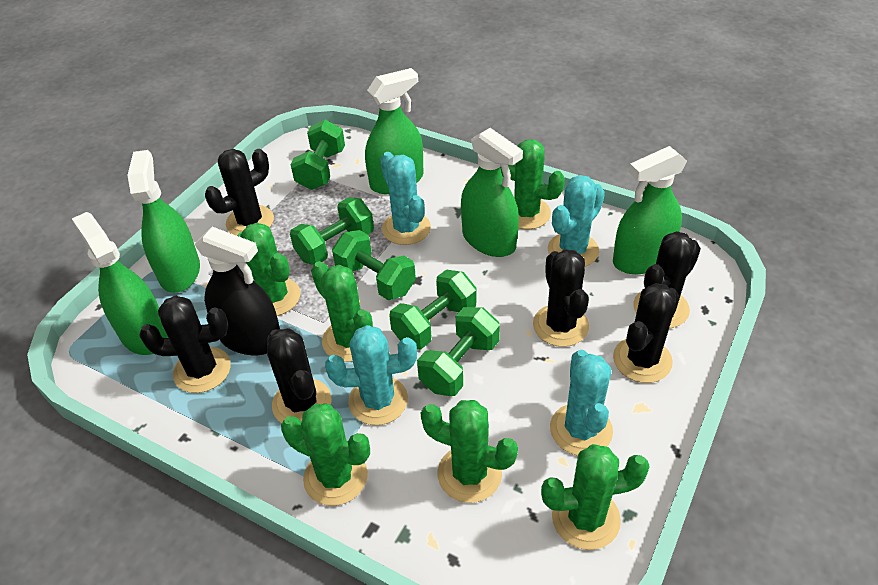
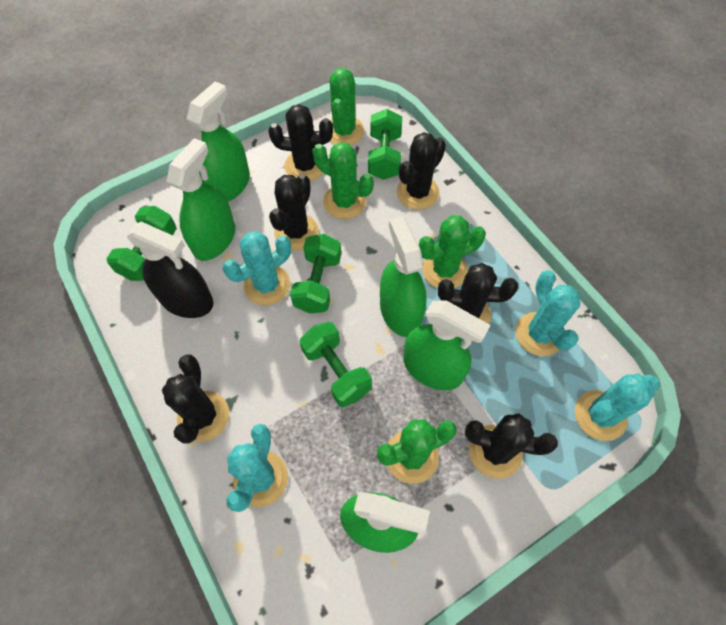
green cactus: [238,223,300,316] [281,404,370,506] [311,261,374,362] [421,400,518,503] [500,139,565,229] [541,444,650,550] = 6 -> [313,142,374,219] [329,68,364,145] [377,419,457,484] [419,215,486,288] = 4
green dumbbell: [290,197,374,265] [291,120,345,190] [332,230,416,300] [389,270,477,349] [417,307,500,396] = 5 -> [106,206,177,281] [290,234,341,313] [300,322,372,407] [368,109,402,180] = 4

